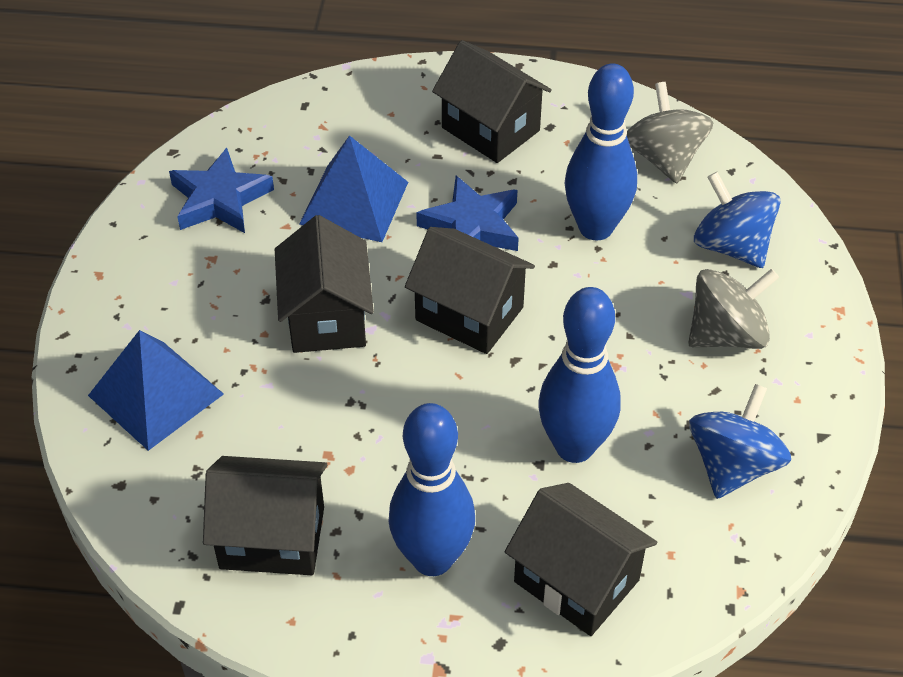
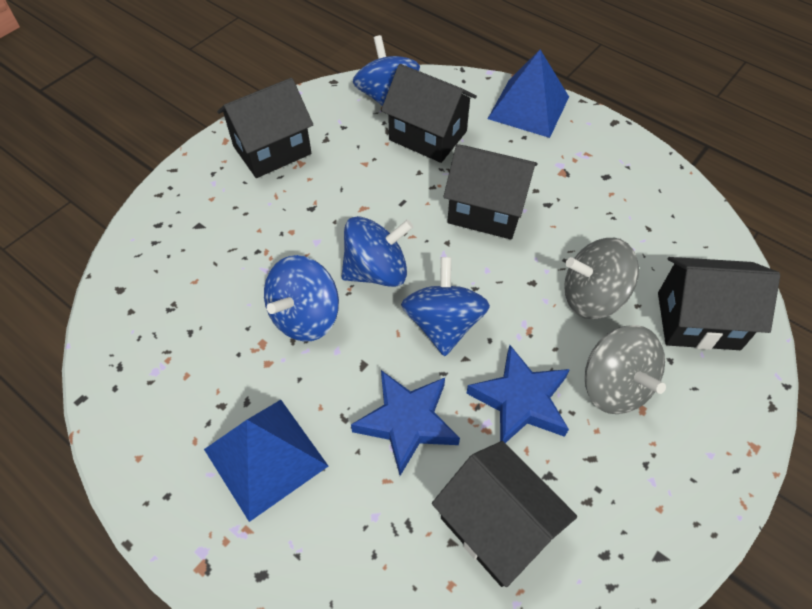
blue bowling pin: [388,403,475,576] [539,287,621,463] [565,63,637,240] = 3 -> none = 0
blue spinning top: [689,384,791,499] [694,172,781,268] = 2 -> [264,255,339,341] [341,216,413,287] [353,35,420,106] [401,257,490,356] = 4

